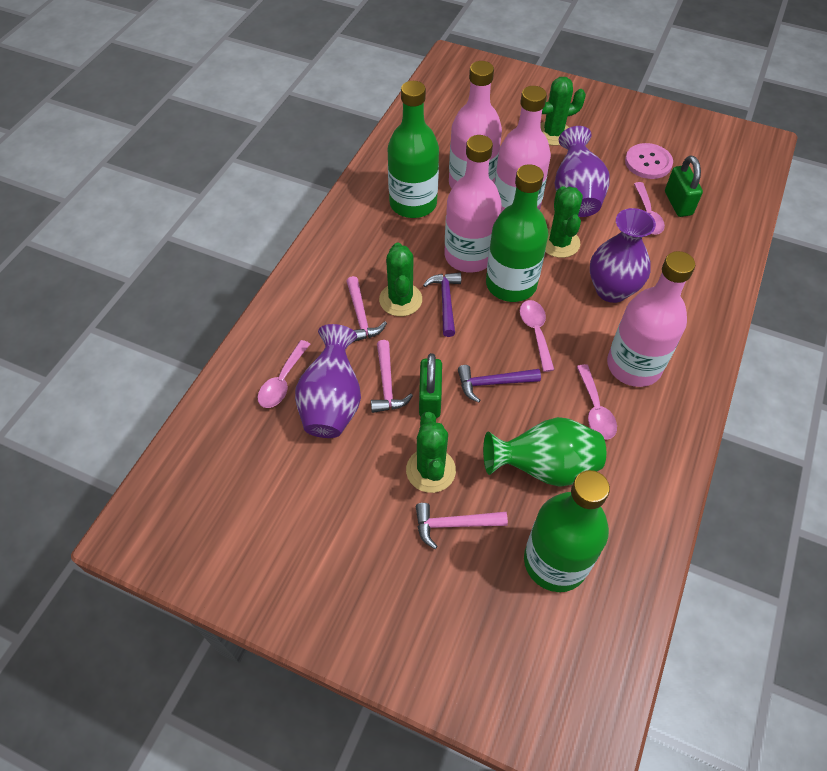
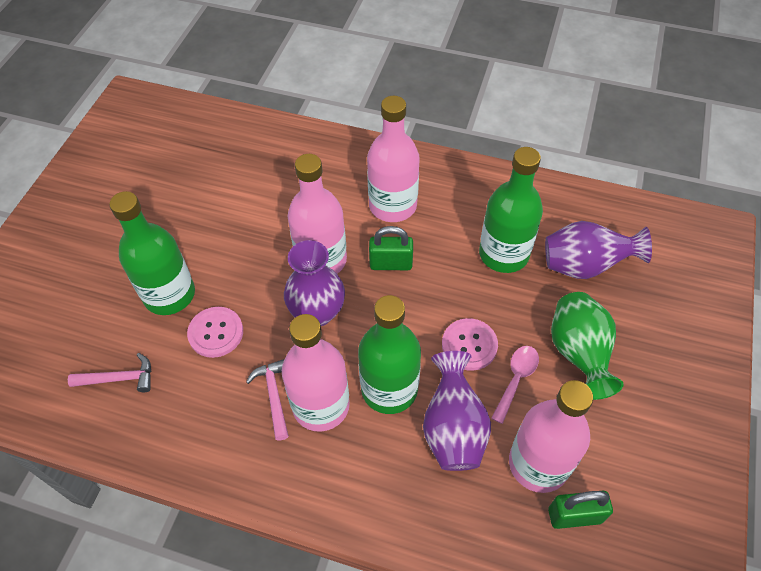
green cactus: [379,242,422,316] [406,412,456,493] [540,77,586,146] [545,186,583,258] = 4 -> none = 0
pink button: [625,143,673,179] = 1 -> [187,307,243,358] [442,318,498,371] = 2
pink hammer: [346,276,387,342] [371,340,413,413] [415,503,508,549] = 3 -> [68,353,151,392] [246,359,289,440] = 2
pink spoon: [257,340,310,408] [520,300,554,372] [577,364,617,440] [634,182,665,235] = 4 -> [491,346,539,424] = 1
purple hammer: [423,272,461,337] [458,365,541,403] = 2 -> none = 0

